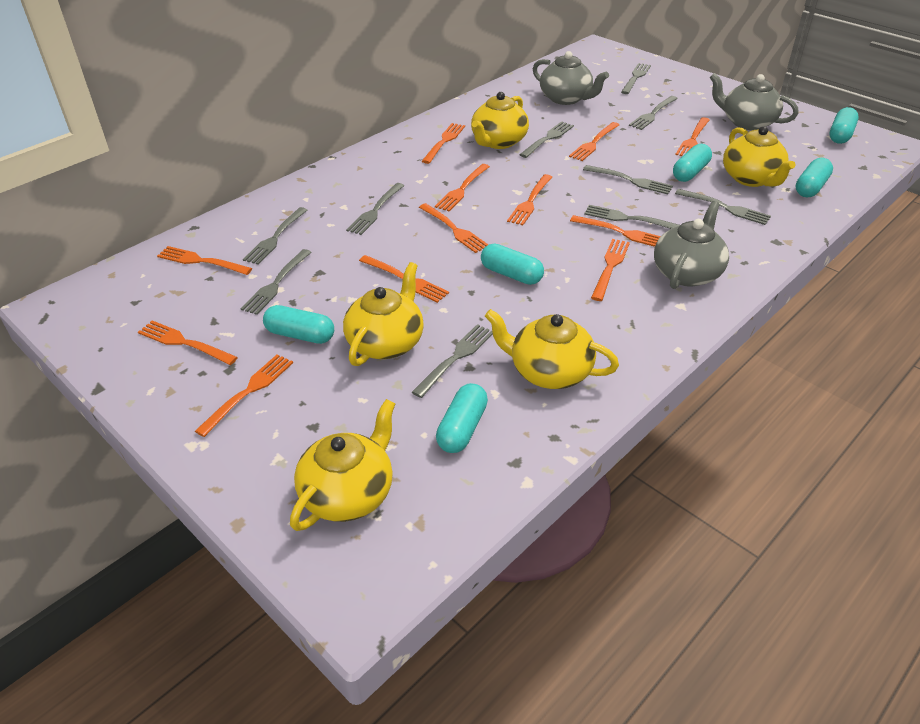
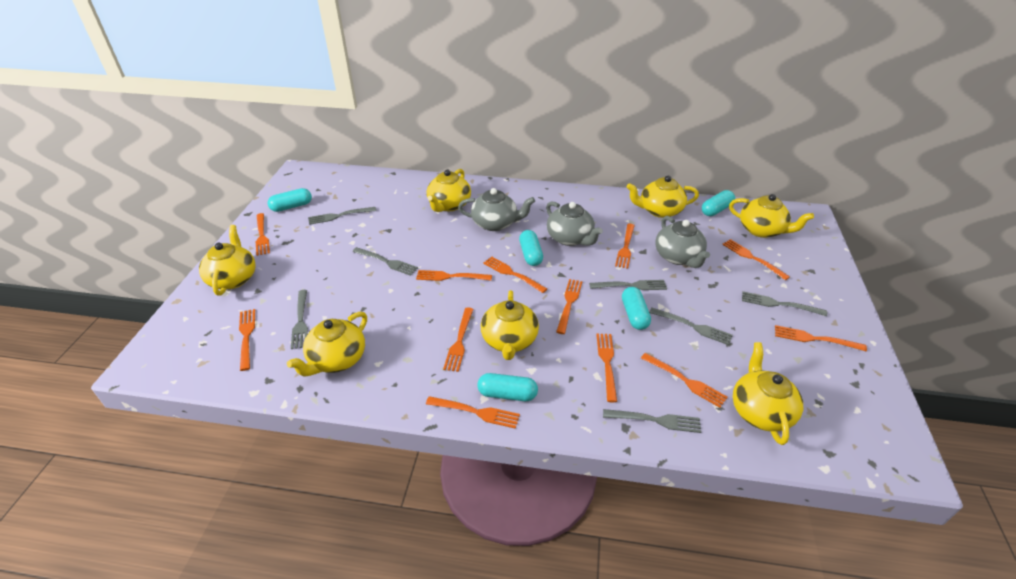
grey fork: [240,249,312,315] [243,207,307,265] [346,183,404,235] [412,324,493,398] [519,121,574,158] [583,165,673,194] [584,205,680,229] [621,63,651,94] [629,96,678,130] [675,189,771,225] = 10 -> [291,290,308,349] [308,207,376,225] [352,247,418,276] [589,280,667,290] [603,409,701,433] [649,308,733,345] [742,291,827,316] = 7
turquoise capsule: [263,305,334,344] [436,383,488,453] [481,244,544,285] [673,144,712,182] [796,158,833,197] [829,107,859,144] = 6 -> [268,188,312,212] [477,373,538,401] [519,230,543,266] [622,287,651,330] [702,190,735,216] = 5
yellow teapot: [290,399,396,531] [343,262,424,366] [471,92,529,149] [485,309,619,389] [723,126,796,187] = 5 -> [199,225,256,296] [287,312,367,376] [427,169,471,212] [481,290,539,360] [627,176,699,218] [729,194,814,238] [733,342,803,445] = 7

